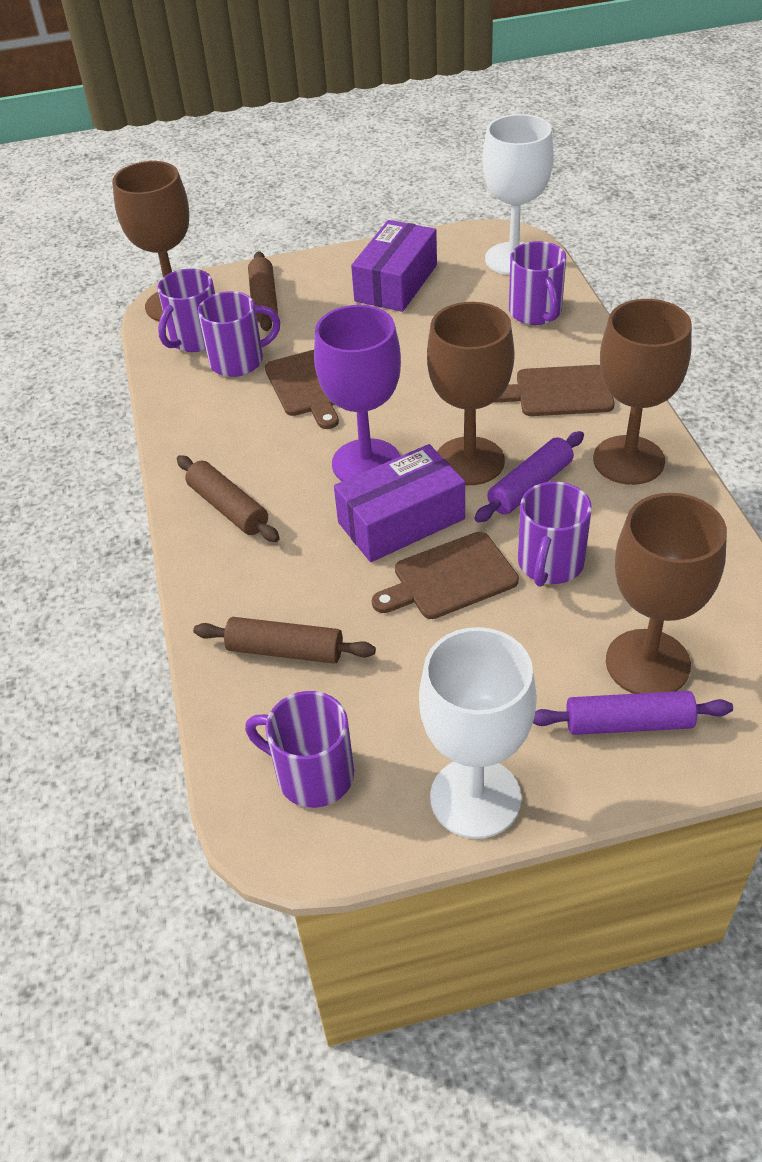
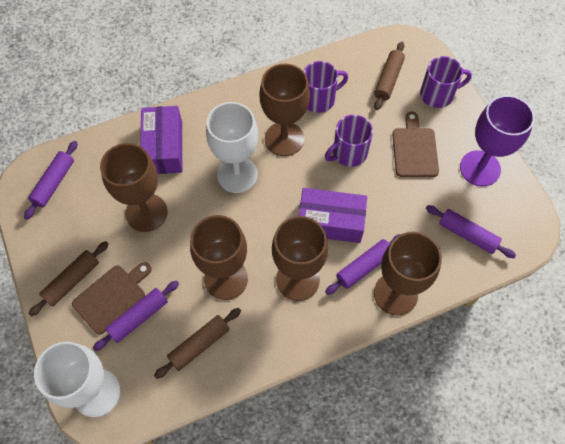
brown cutting board: [265,350,339,429] [372,532,519,619] [495,365,614,416] = 3 -> [72,262,152,334] [392,112,439,177] = 2
brown goblet: [112,161,189,321] [427,302,515,485] [593,299,692,485] [606,493,727,694] = 4 -> [100,143,168,232] [190,215,248,300] [259,64,310,156] [272,216,328,301] [374,232,442,316] = 5
purple mug: [157,269,215,352] [198,291,280,377] [245,691,354,808] [509,241,566,325] [518,481,592,587] = 5 -> [304,61,348,113] [325,115,373,167] [420,56,472,108] = 3
purple rolling pin: [474,431,584,523] [533,691,733,735] = 2 -> [24,141,77,220] [93,280,179,351] [325,234,401,295] [426,205,516,258] = 4

